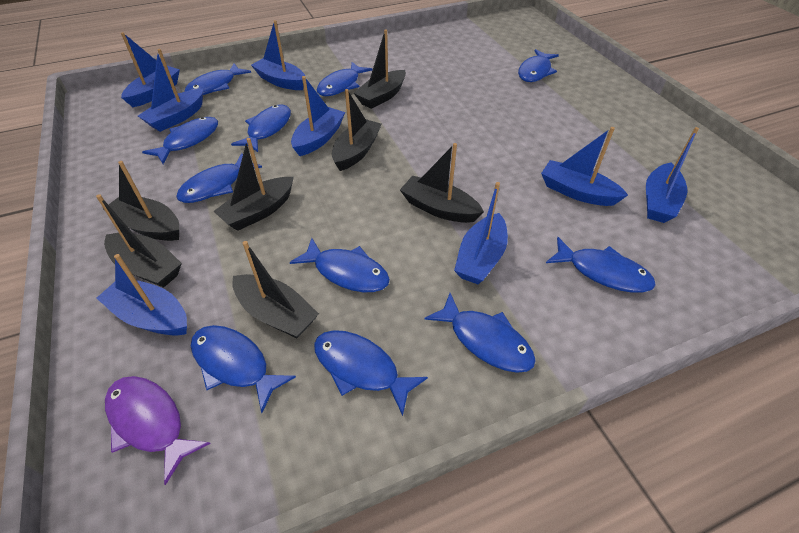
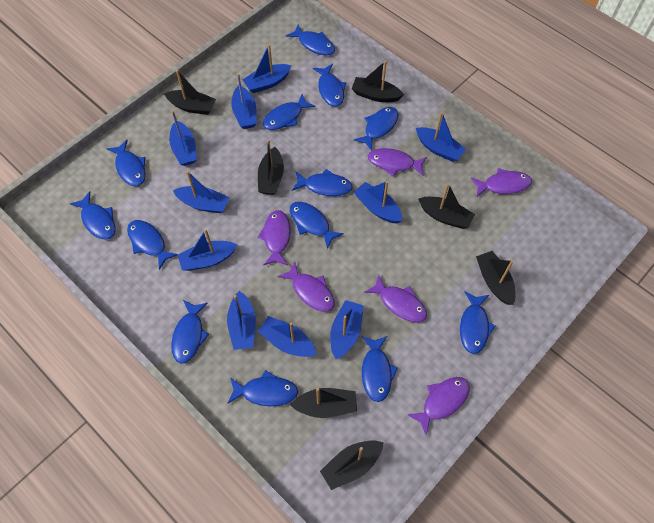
blue boat: [96,254,187,336] [121,32,180,107] [138,49,203,132] [251,20,305,90] [291,76,345,156] [454,182,508,284] [541,127,628,206] [646,127,699,223] = 8 -> [169,110,197,166] [173,171,229,213] [178,229,237,271] [227,291,256,350] [231,73,257,129] [242,44,292,93] [258,316,316,357] [330,300,364,359] [354,181,402,223] [416,112,466,162] = 10
blue fish: [142,117,218,164] [176,153,262,203] [184,63,251,95] [191,325,296,413] [231,104,291,152] [290,238,390,292] [314,330,428,416] [317,62,372,96] [424,293,536,373] [518,49,559,82] [546,237,656,293] = 11 -> [70,191,116,239] [107,140,146,186] [127,220,178,270] [171,300,209,364] [227,370,298,406] [263,94,315,130] [286,25,335,55] [290,202,344,249] [292,169,353,196] [313,64,346,107] [354,107,399,151] [362,336,398,402] [460,291,496,354] = 13
purple fish: [105,376,211,485] = 1 -> [257,210,291,265] [277,262,335,312] [364,275,427,322] [368,148,427,176] [407,377,470,435] [471,168,532,198] = 6

